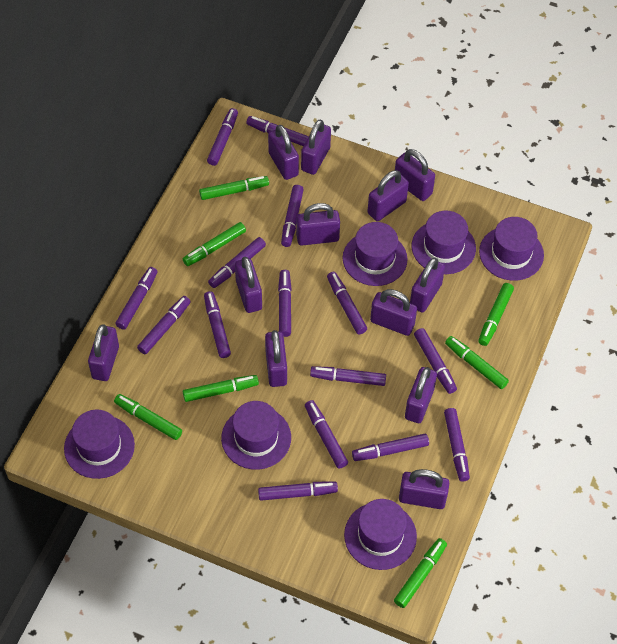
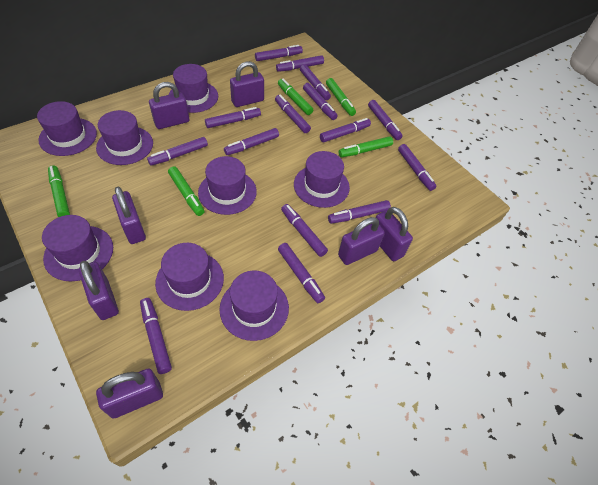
green marker: [114,394,182,440] [183,222,246,266] [183,375,259,402] [199,176,269,200] [394,538,447,608] [445,336,509,389] [478,283,514,346] = 7 -> [48,165,70,217] [168,166,204,216] [278,79,313,115] [326,78,356,116] [339,136,393,157] = 5
purple hat: [64,410,135,479] [221,401,291,470] [343,222,407,286] [344,499,417,570] [412,211,476,274] [479,217,544,281] = 6 -> [37,101,97,156] [42,215,113,281] [96,110,153,165] [155,243,224,311] [169,64,218,113] [198,156,257,215] [219,270,289,341] [294,151,350,208] = 8
purple padlock: [88,324,119,381] [235,257,262,313] [265,330,287,387] [268,125,299,180] [296,203,340,246] [301,120,331,175] [368,170,409,221] [370,289,417,336] [395,149,435,201] [399,469,449,509] [405,367,437,423] [410,258,445,313] = 12 -> [79,261,119,320] [96,369,163,419] [112,187,146,244] [149,82,189,129] [230,61,264,107] [338,217,385,265] [376,207,413,261] = 7

